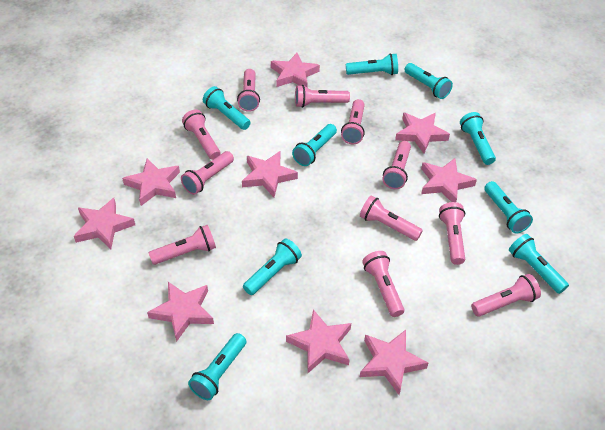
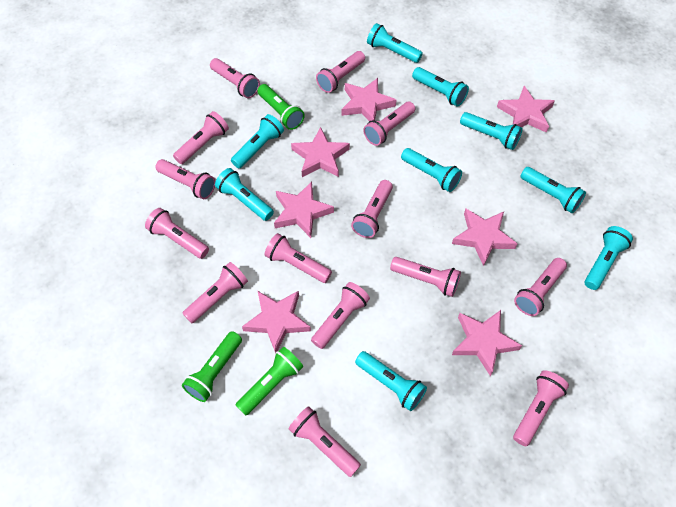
green flashlight: none = 0 -> [182,331,242,402] [236,347,303,415] [257,84,305,130] = 3
pink flashlight: [149,225,216,265] [181,151,234,195] [182,109,221,160] [237,69,260,112] [295,85,350,108] [341,99,365,144] [360,196,423,241] [362,251,405,317] [382,141,411,189] [439,202,465,265] [471,274,541,317] = 11 -> [145,208,209,259] [155,159,216,199] [173,111,229,164] [182,262,248,323] [210,58,260,98] [264,233,332,283] [289,406,361,477] [311,282,370,349] [316,51,365,93] [351,180,393,238] [363,102,415,146] [390,257,461,297] [513,370,569,447] [514,258,567,316] = 14
pink star: [74,198,135,249] [122,158,180,206] [147,282,214,342] [242,151,298,197] [271,53,320,87] [286,310,351,373] [360,330,428,395] [395,113,450,154] [421,158,477,202] = 9 -> [242,291,311,353] [274,182,334,238] [291,127,350,177] [342,78,396,121] [452,209,518,266] [452,310,522,376] [497,86,555,133] = 7

